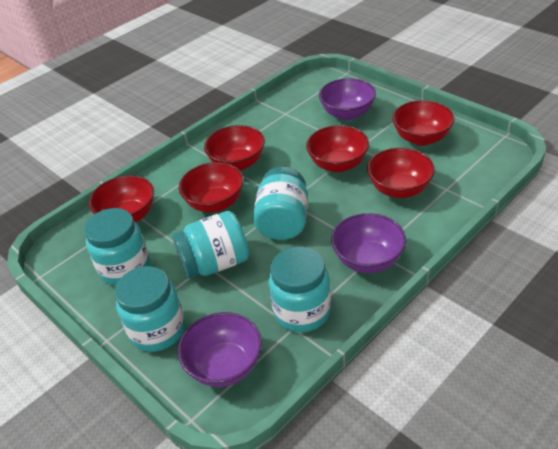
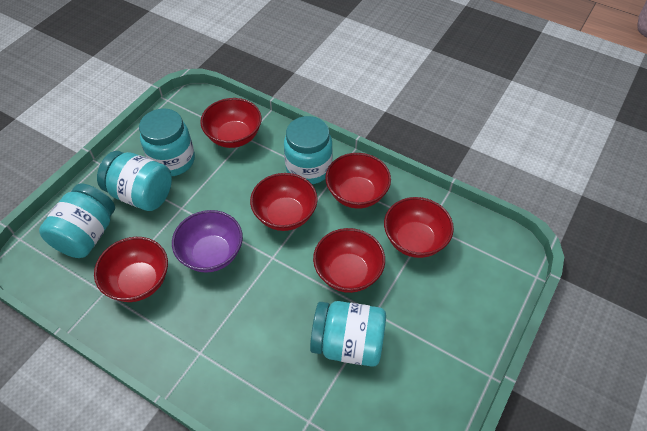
purple bowl: [178,312,262,387] [319,78,376,120] [331,213,406,273] = 3 -> [172,210,243,273] = 1

